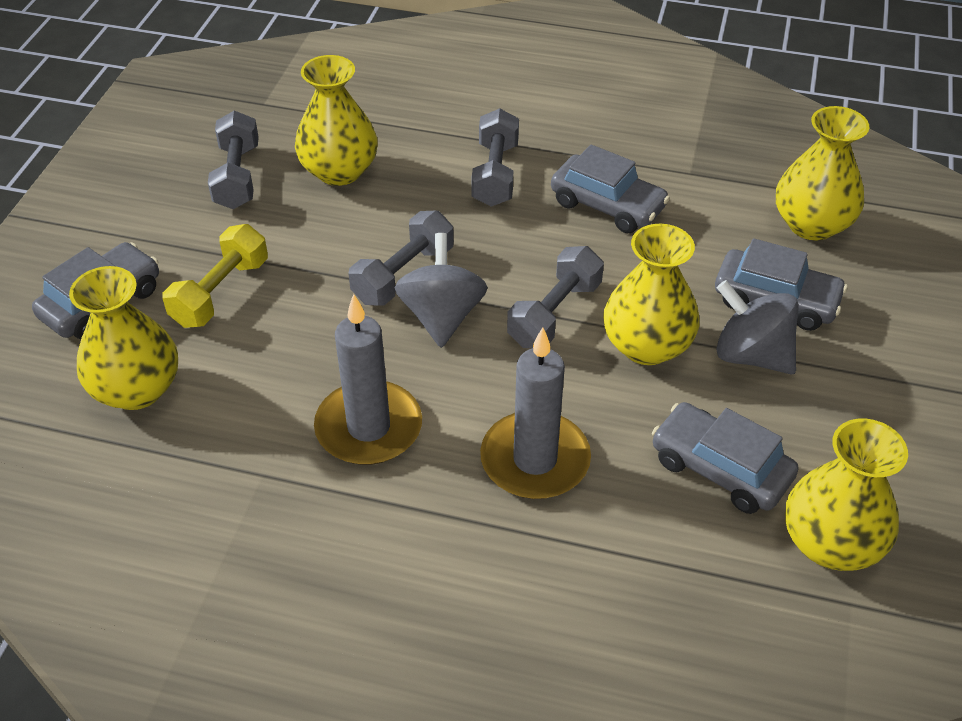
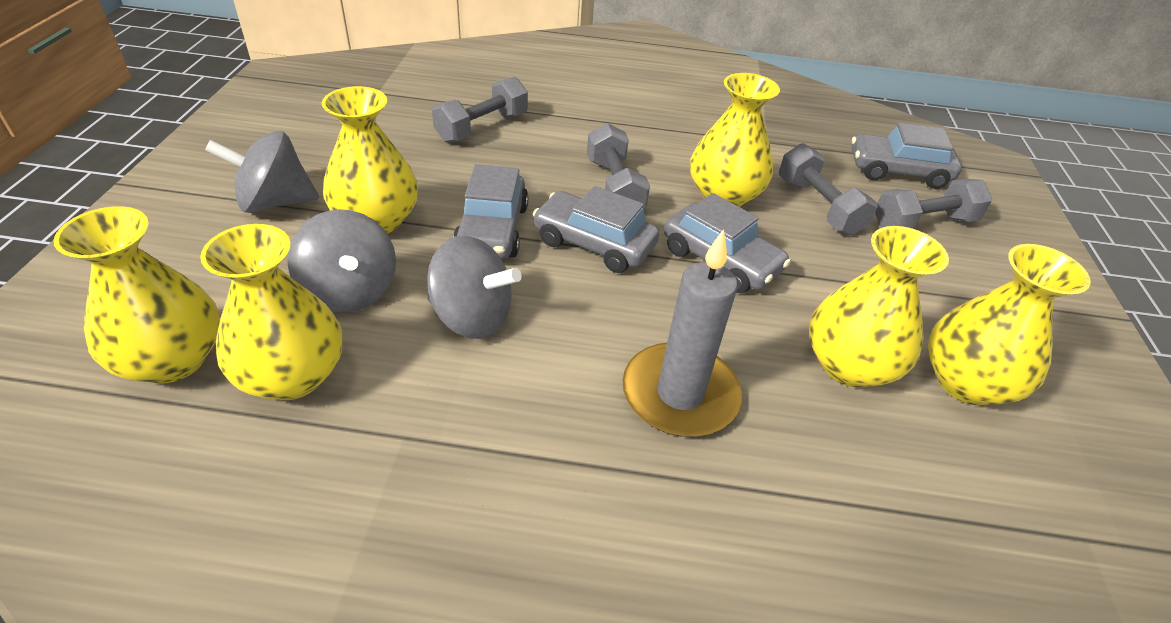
grey candle: [314,294,422,465] [480,327,591,499] = 2 -> [623,229,742,437] = 1
grey spinning top: [395,233,488,348] [716,280,799,374] = 2 -> [205,131,319,213] [288,209,396,312] [427,236,522,339] = 3
yellow dumbbell: [162,224,268,328] = 1 -> none = 0
yellow vase: [69,266,178,410] [295,55,378,186] [603,224,700,365] [776,106,869,241] [785,418,908,571] = 5 -> [53,206,220,384] [200,224,342,400] [322,86,418,234] [690,73,780,207] [809,226,949,388] [928,244,1091,405] = 6

